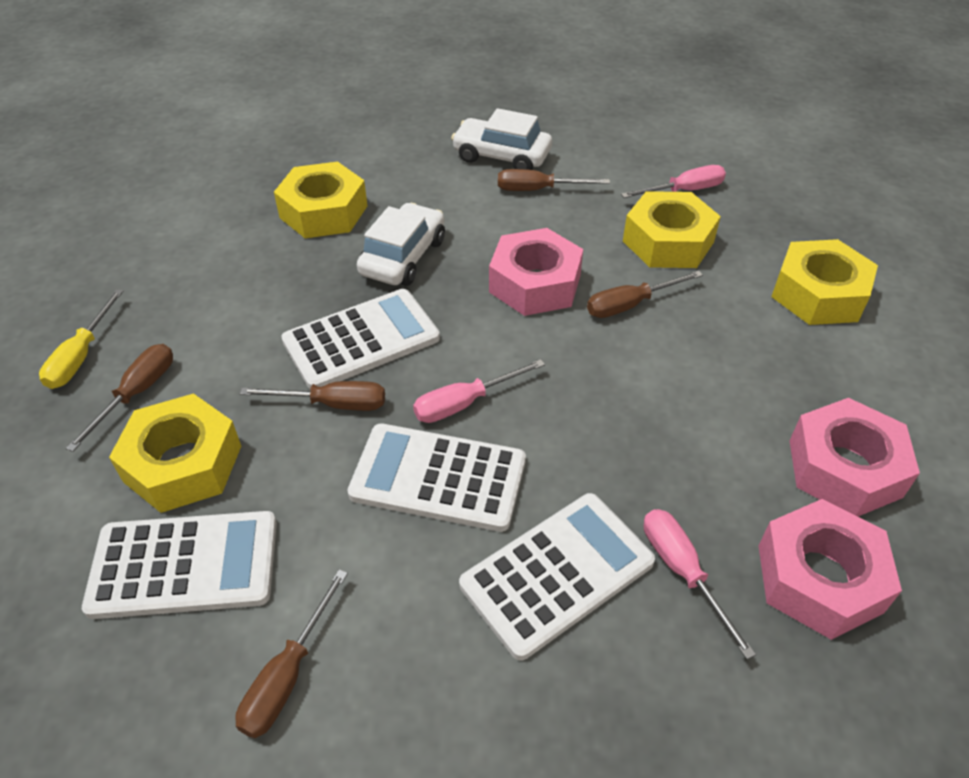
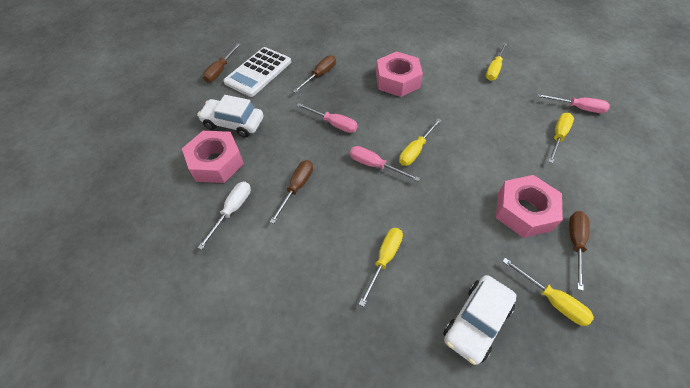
brown screwdriver: [66,344,173,452] [235,569,348,738] [240,381,385,411] [498,169,610,191] [587,271,703,318] = 5 -> [203,43,241,82] [270,160,313,224] [293,55,336,93] [569,211,590,291] = 4
white calculator: [82,511,277,619] [281,289,440,390] [347,423,526,532] [459,493,655,661] = 4 -> [223,47,291,97] = 1
white screwdriver: none = 0 -> [198,182,251,250] = 1
yellow nut: [109,393,241,513] [274,162,367,238] [623,191,721,268] [771,239,878,325] = 4 -> none = 0
yellow screwdriver: [39,289,123,389] = 1 -> [359,228,403,307] [399,118,441,166] [486,43,507,81] [502,258,594,326] [548,113,574,163] = 5

